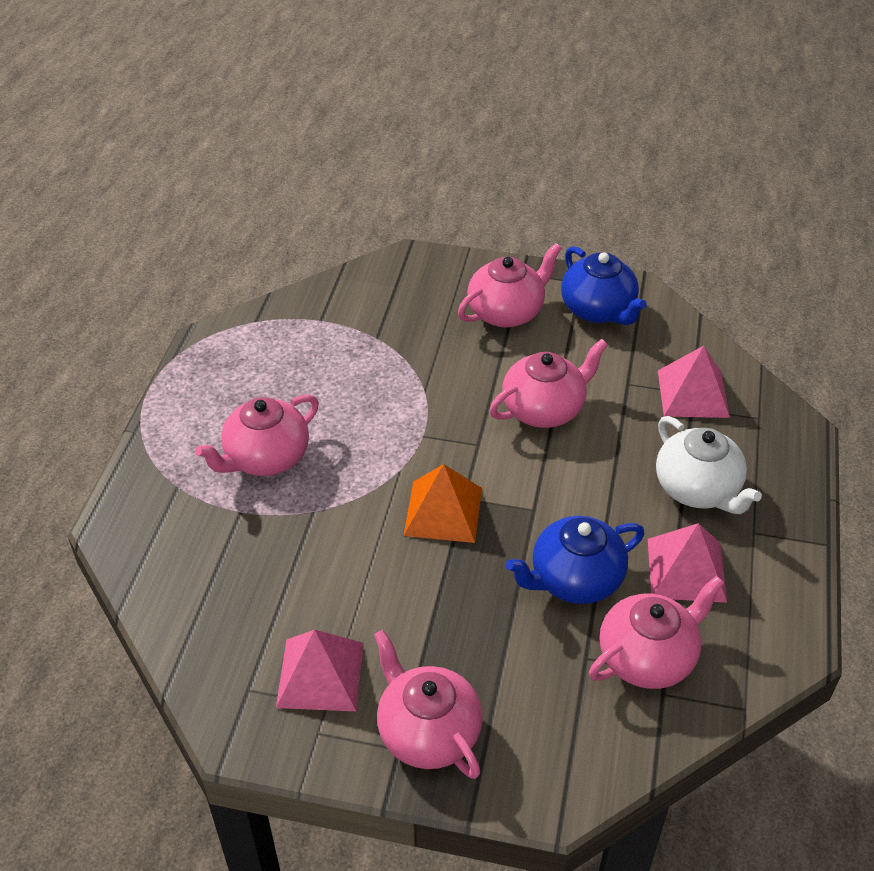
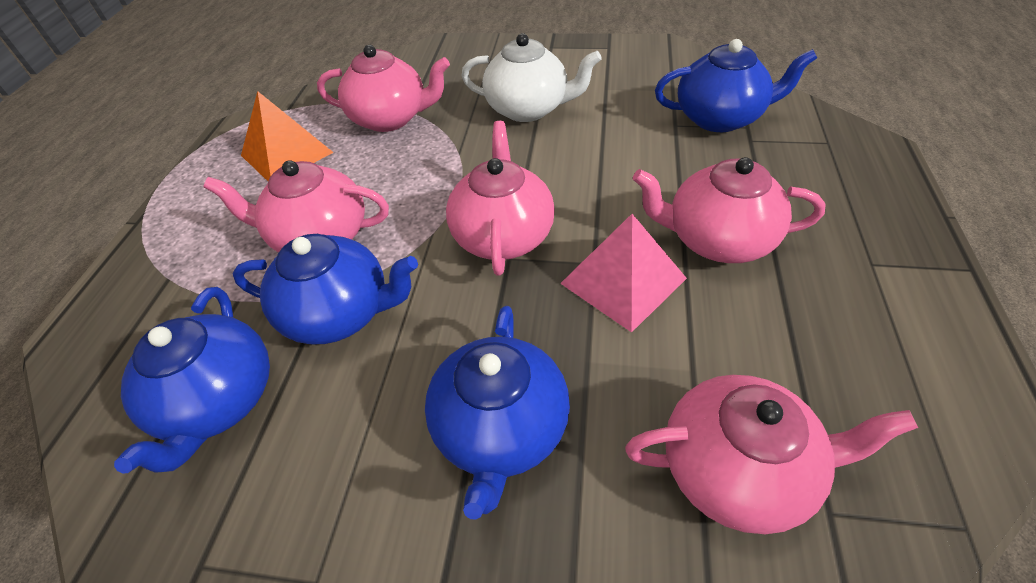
blue teapot: [506,516,644,604] [561,246,647,325] = 2 -> [114,287,270,474] [232,234,418,345] [425,306,570,520] [655,39,817,132] = 4
pink pyramid: [276,630,363,711] [648,523,727,603] [658,346,730,418] = 3 -> [560,214,687,333] = 1

